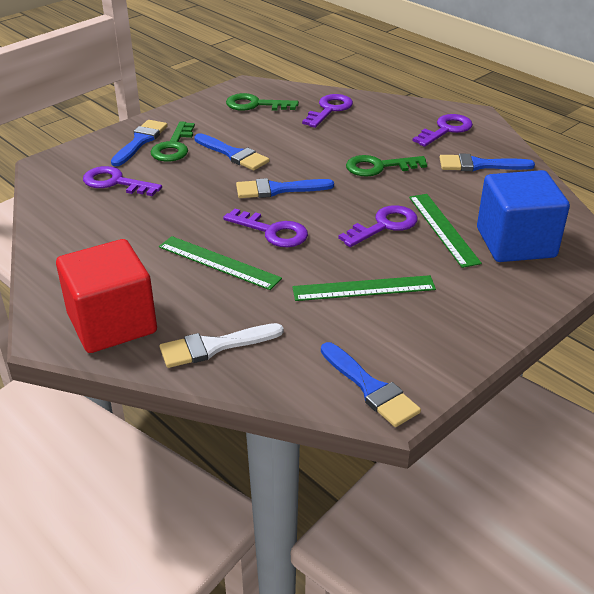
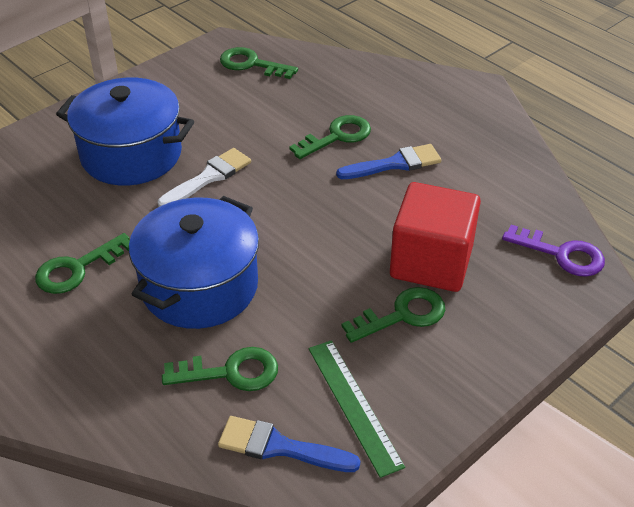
blue brush: [111,120,168,166] [194,133,269,171] [236,178,334,198] [321,342,421,427] [439,154,535,171] = 5 -> [218,416,360,472] [336,144,441,179] = 2
blue cube: [477,170,570,262] = 1 -> none = 0
blue pot: none = 0 -> [56,77,194,186] [129,196,259,329] = 2
green key: [151,121,195,162] [226,93,299,111] [346,155,427,177] = 3 -> [35,233,130,294] [162,347,278,391] [220,47,298,79] [289,115,371,159] [342,287,445,343] = 5
green ruler: [159,236,282,290] [292,275,436,301] [409,194,482,268] = 3 -> [309,340,405,478] = 1
purple key: [83,166,162,196] [223,208,308,247] [302,94,353,128] [338,205,418,247] [412,114,473,147] = 5 -> [502,225,605,277] = 1

